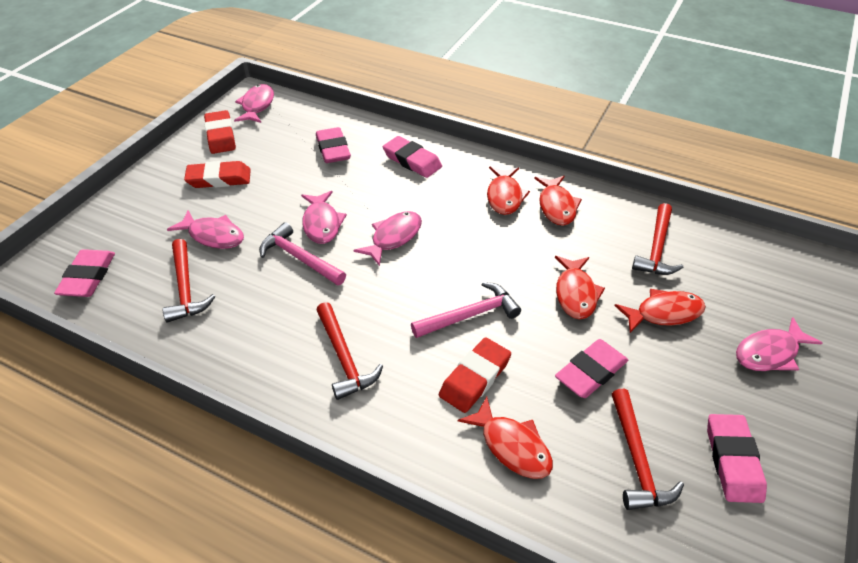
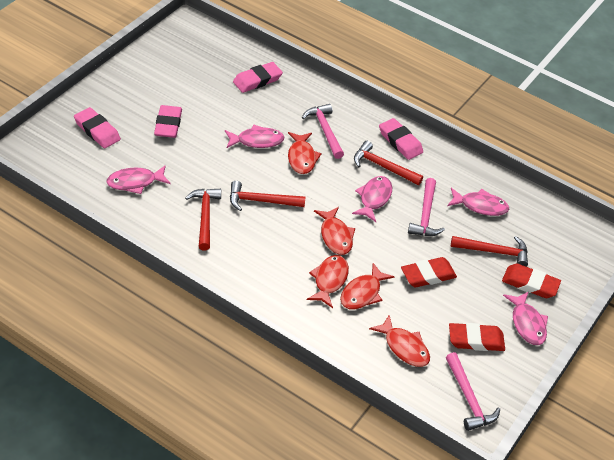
pink eraser: [54,249,115,297] [316,127,351,163] [383,136,442,178] [555,339,628,398] [707,414,767,503] = 5 -> [74,107,121,148] [154,105,182,138] [233,62,283,93] [379,118,423,160] = 4
pink hammer: [259,222,346,285] [411,282,521,338] = 2 -> [302,104,344,159] [408,178,445,236] [446,352,500,431] = 3

